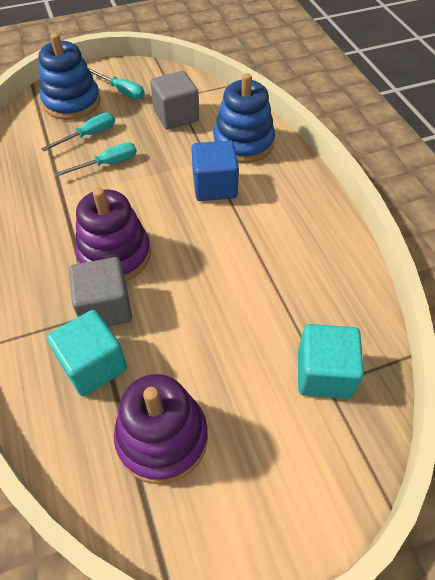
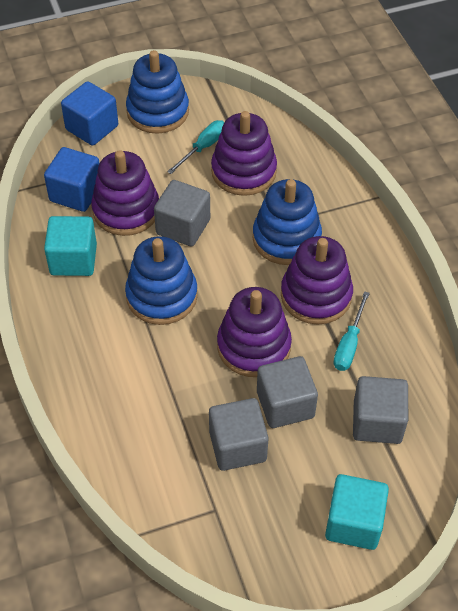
blue cube: [191,140,239,201] = 1 -> [44,147,100,212] [61,81,118,146] = 2
blue stacking toy: [38,33,101,120] [213,73,275,163] = 2 -> [125,236,198,325] [126,50,189,134] [253,179,322,265] = 3
grey cube: [69,257,132,327] [150,71,199,130] = 2 -> [154,180,210,247] [209,398,269,471] [257,356,318,428] [353,376,408,444] = 4
purple stacking toy: [75,188,151,281] [114,374,208,484] = 2 -> [91,150,159,236] [211,111,277,196] [217,287,292,377] [281,236,353,325] = 4
turquoise screwdriver: [41,112,115,152] [54,142,137,177] [88,68,145,99] = 3 -> [167,120,224,174] [333,291,370,371] = 2

